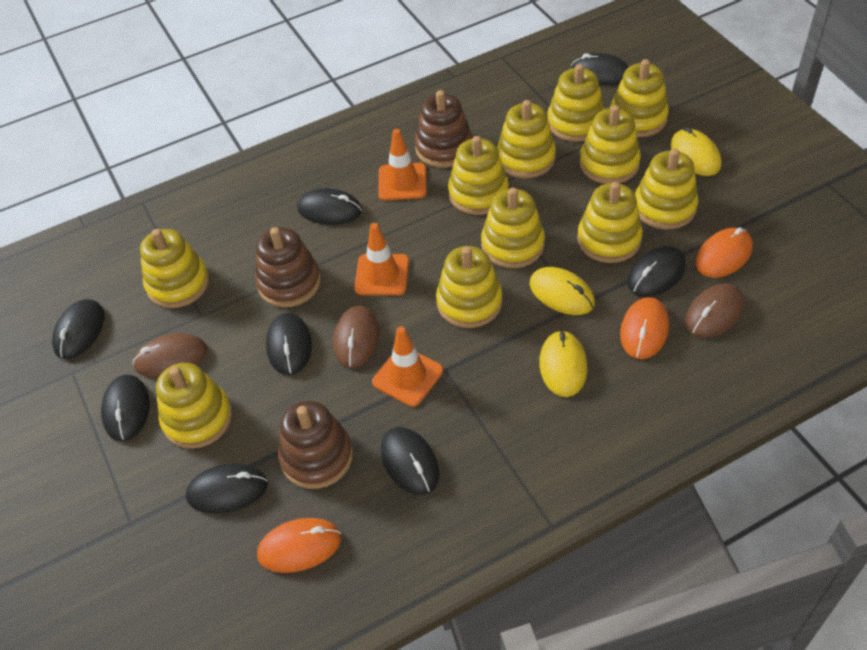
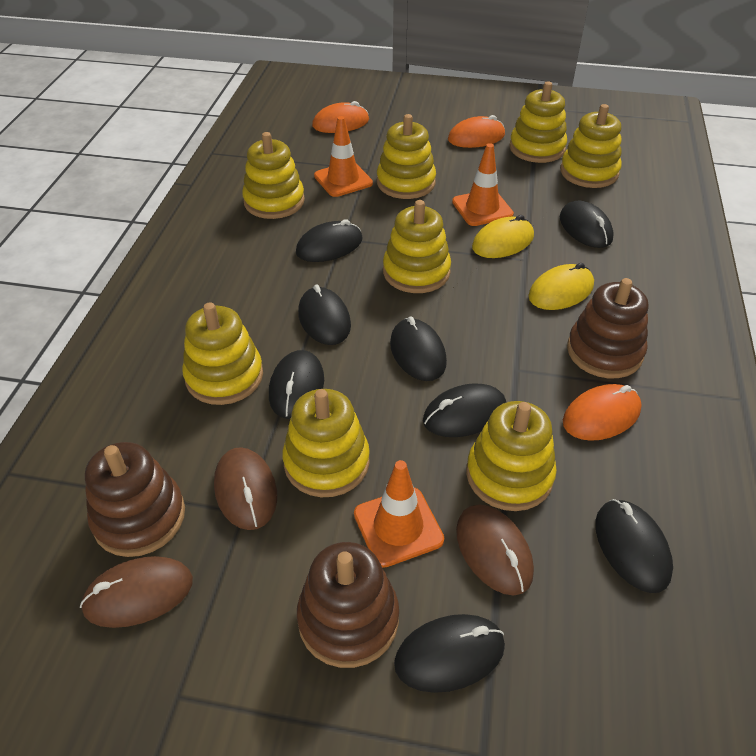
yellow mouse: [530,267,595,315] [539,330,587,397] [670,127,721,176] = 3 -> [472,215,534,258] [528,263,594,310] = 2
yellow stacking toy: [140,229,209,308] [156,363,232,449] [436,246,503,328] [448,136,509,215] [481,188,545,268] [497,100,556,178] [547,64,604,142] [577,182,643,263] [579,105,641,184] [610,59,669,137] [635,149,699,230] = 11 -> [182,303,263,405] [242,132,305,219] [282,389,370,497] [377,114,436,199] [383,200,451,293] [466,401,557,511] [509,81,567,163] [560,104,622,188] = 8

